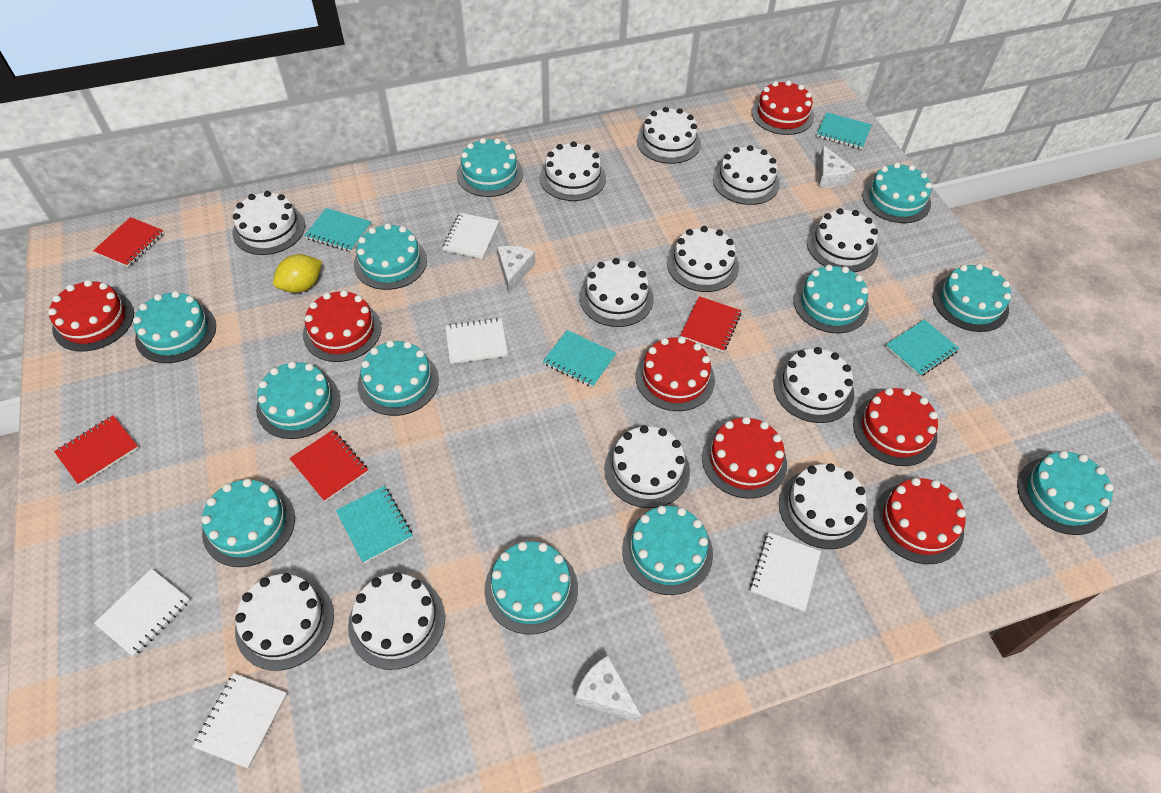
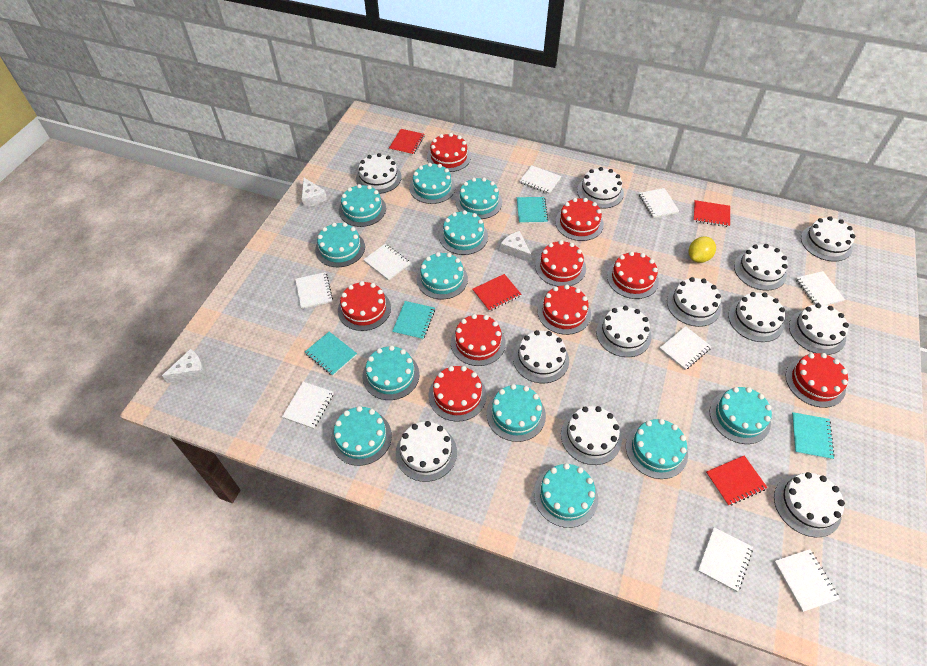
red cake: [48,280,134,351] [303,290,382,362] [635,336,715,411] [702,416,787,499] [751,80,814,135] [853,388,938,466] [874,478,966,564] = 7 -> [338,281,391,331] [427,133,471,172] [429,366,487,422] [451,314,506,366] [535,240,586,287] [538,285,591,335] [555,198,604,241] [607,251,659,299] [786,353,848,408] = 9
turquoise notebook: [304,208,372,252] [336,486,413,563] [543,330,616,387] [817,112,872,149] [885,319,960,377] = 5 -> [305,332,357,376] [392,301,435,340] [517,197,548,224] [792,412,835,460] = 4
white notebook: [94,568,190,657] [192,673,287,768] [442,213,499,259] [445,318,508,364] [750,532,821,612] = 5 -> [282,382,334,429] [295,272,333,309] [363,244,410,281] [519,165,561,194] [639,188,679,218] [660,326,712,370] [698,527,753,592] [774,549,840,612] [796,271,845,305] = 9

